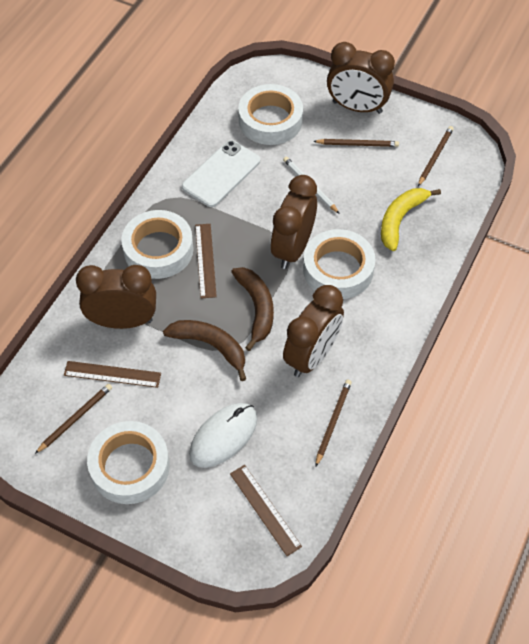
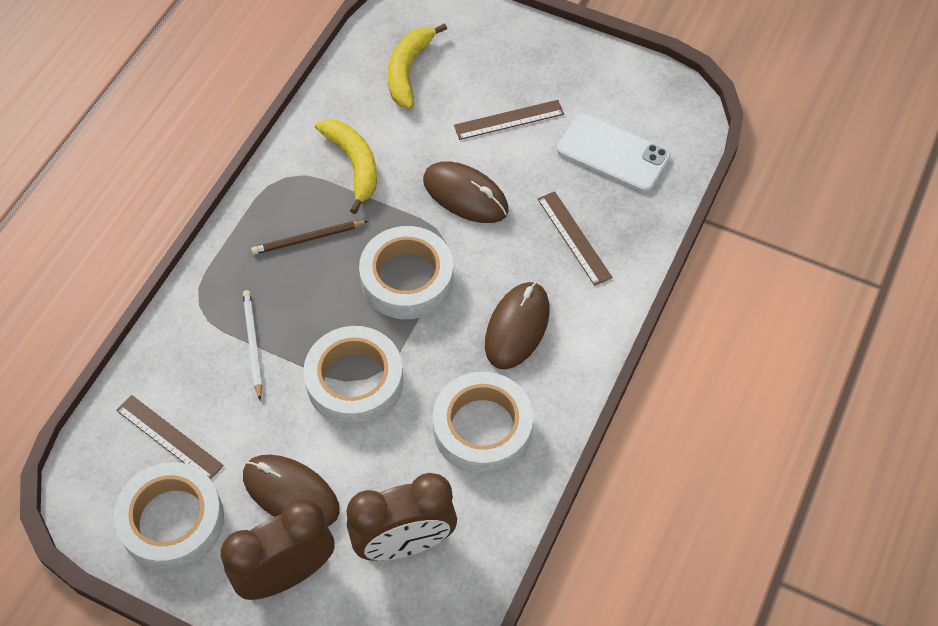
brown banana: [163,320,246,381] [231,267,274,351] = 2 -> none = 0
brown clock: [76,265,156,329] [271,175,317,269] [283,285,344,377] [327,42,395,114] = 4 -> [221,499,335,600] [347,473,457,561] = 2
brown mouse: none = 0 -> [243,455,340,526] [423,161,509,223] [485,282,550,369] = 3
brown pencil: [35,384,112,454] [313,139,399,147] [315,379,352,467] [418,126,454,186] = 4 -> [251,221,368,255] = 1
white mouse: [189,403,258,468] = 1 -> none = 0
yellow banana: [381,188,441,251] = 1 -> [315,119,377,214] [388,23,447,109] = 2

